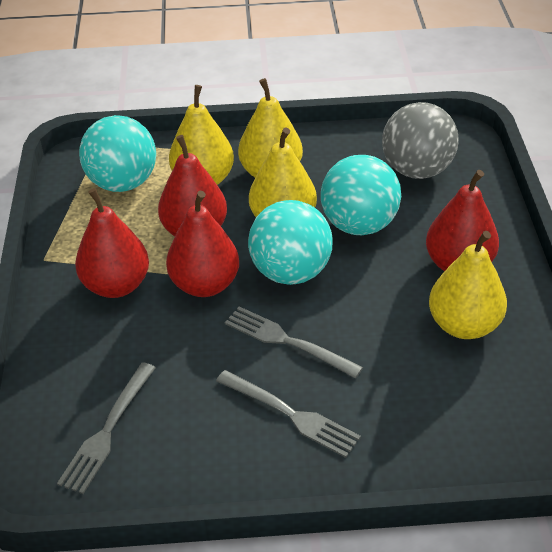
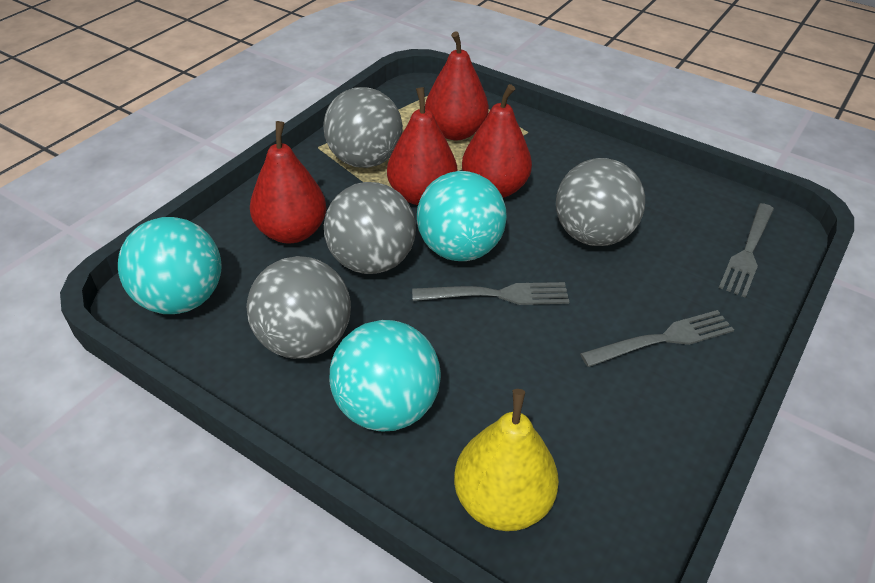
grey ball: [382,102,459,179] = 1 -> [247,256,351,359] [323,87,403,168] [324,182,416,274] [556,158,645,246] = 4
yellow pear: [169,85,234,185] [238,78,303,178] [249,127,317,217] [429,231,507,339] = 4 -> [454,389,559,531] = 1

